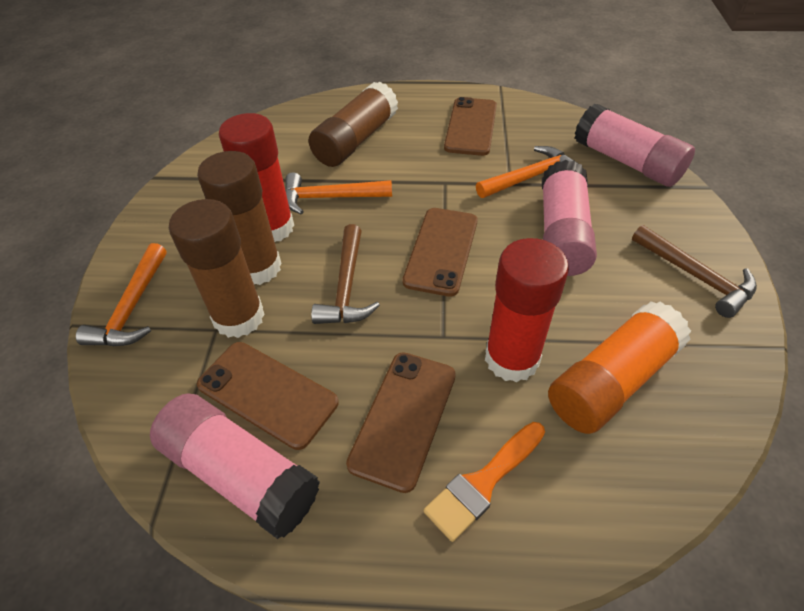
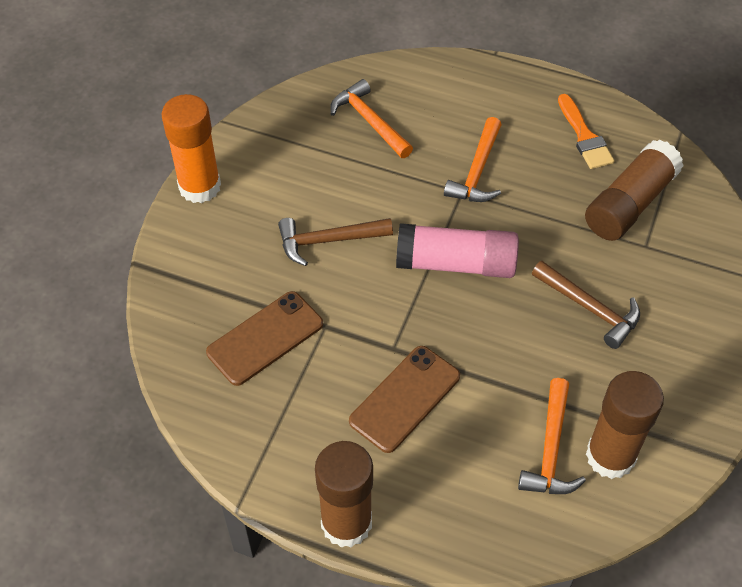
brown phone: [197,342,339,450] [346,352,456,493] [402,208,478,297] [444,97,497,156] = 4 -> [206,291,323,386] [349,346,460,453] = 2
pink glue stick: [150,393,320,539] [542,160,597,276] [575,104,695,187] = 3 -> [396,223,519,278] = 1
red glue stick: [219,113,294,242] [485,238,569,382] = 2 -> none = 0

